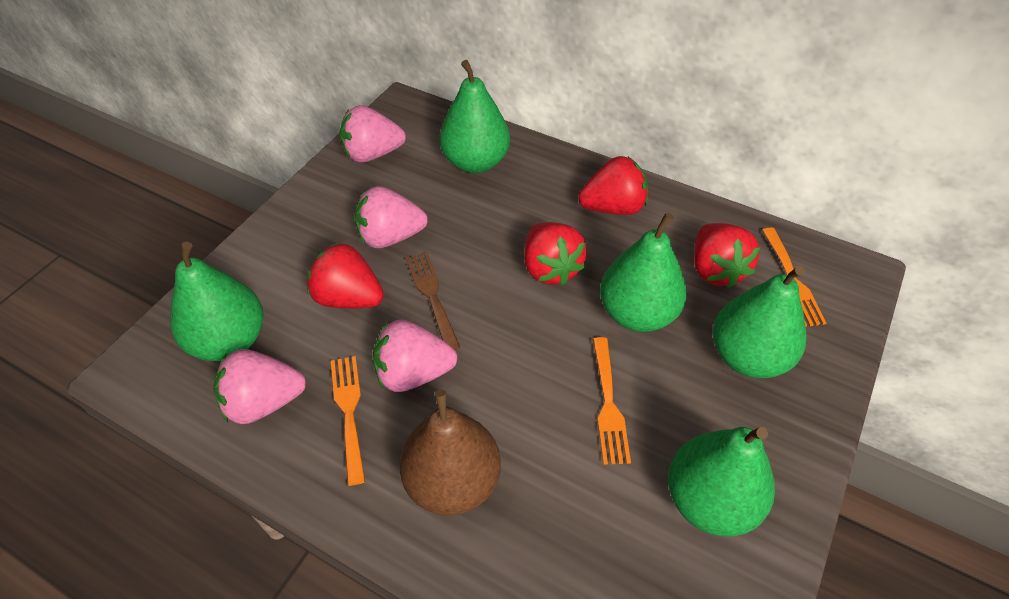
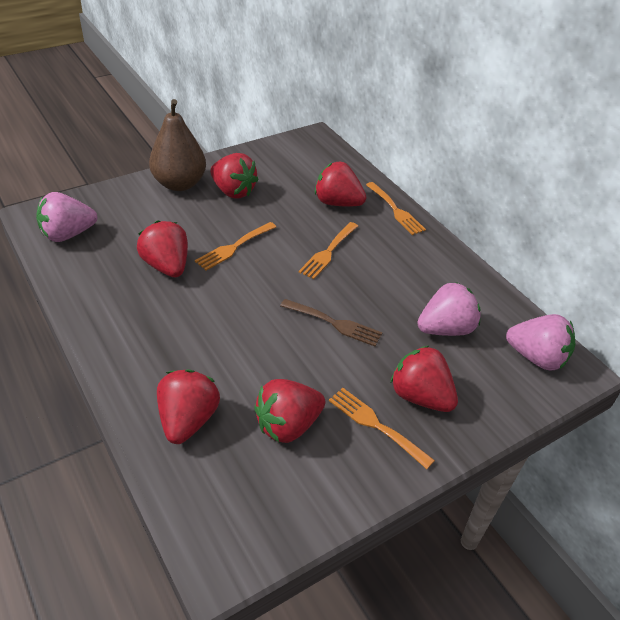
green pear: [170,242,264,361] [440,60,510,173] [600,212,687,332] [668,427,775,536] [713,266,807,378] = 5 -> none = 0
orange fork: [331,356,365,486] [593,337,631,465] [762,227,826,327] = 3 -> [195,222,276,270] [299,222,358,279] [329,388,435,469] [366,182,426,235] = 4
pink strawberry: [214,349,306,424] [340,105,406,163] [355,186,428,248] [372,320,457,392] = 4 -> [36,192,97,242] [417,282,481,336] [506,314,575,371] = 3
red strawberry: [307,242,384,309] [524,222,587,286] [578,156,648,215] [694,223,760,288] = 4 -> [137,221,188,277] [157,369,220,444] [210,153,259,199] [254,379,325,443] [315,162,366,206] [390,345,458,412] = 6

